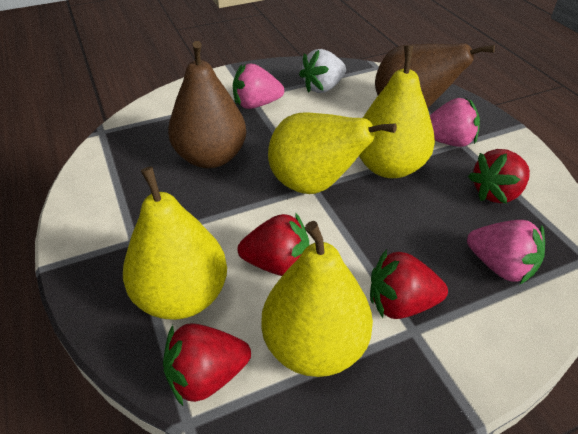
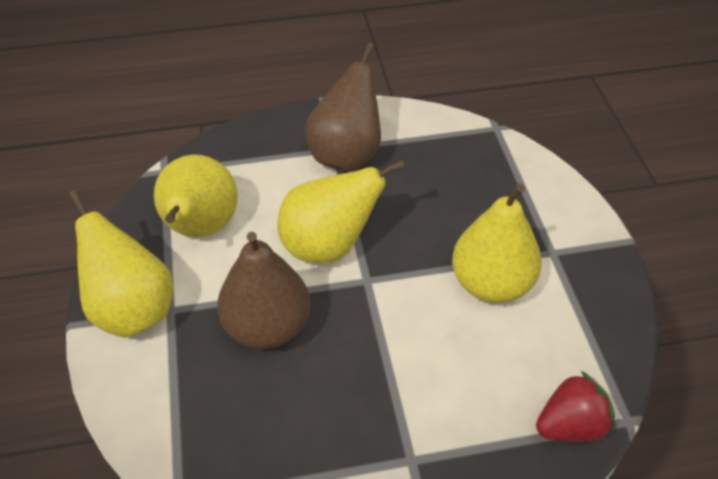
pink strawberry: [233,63,284,109] [430,98,480,147] [467,220,545,284] = 3 -> none = 0
red strawberry: [163,323,251,406] [237,212,310,276] [370,249,448,319] [468,149,530,204] = 4 -> [536,371,615,441] = 1
white strawberry: [299,49,346,93] = 1 -> none = 0

